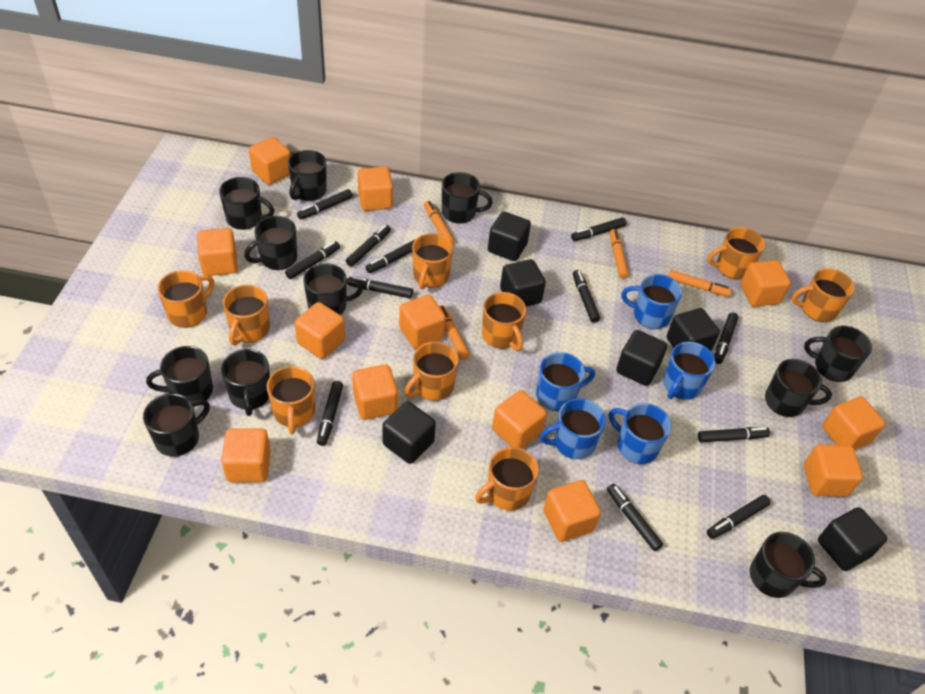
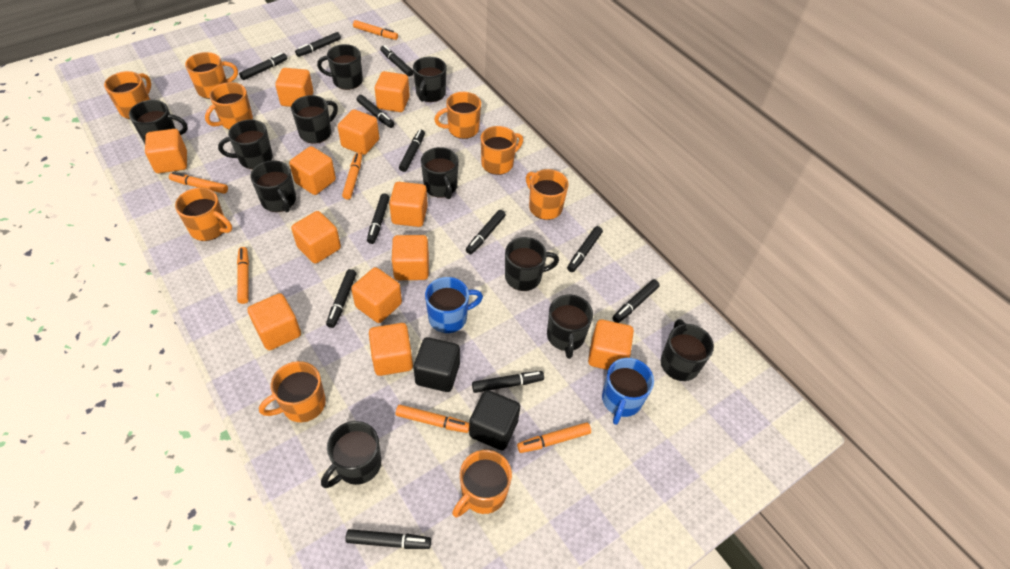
black cube: [382,402,436,464] [488,211,531,261] [500,259,546,307] [616,330,667,386] [667,308,720,351] [818,507,887,571] = 6 -> [414,337,460,392] [469,390,520,451] = 2
blue mug: [536,352,595,411] [540,398,606,459] [609,403,671,464] [621,274,682,329] [663,342,716,400] = 5 -> [425,277,483,333] [602,358,654,425] = 2
orange marker: [424,201,455,245] [439,305,470,360] [610,229,629,278] [668,270,732,297] = 4 -> [169,172,228,194] [237,247,249,304] [342,153,362,199] [353,20,398,40] [396,405,469,433] [517,422,591,453] = 6

